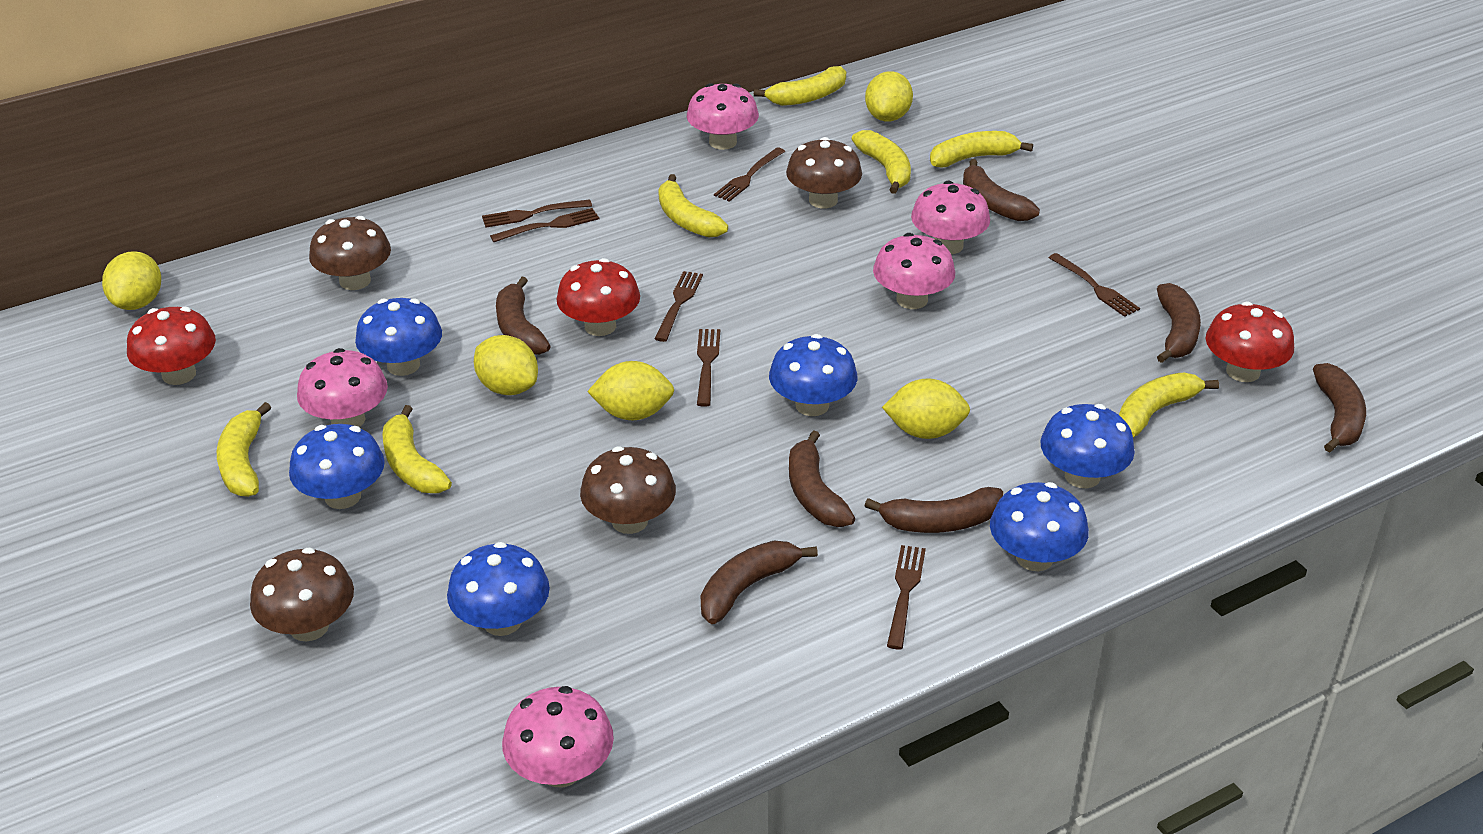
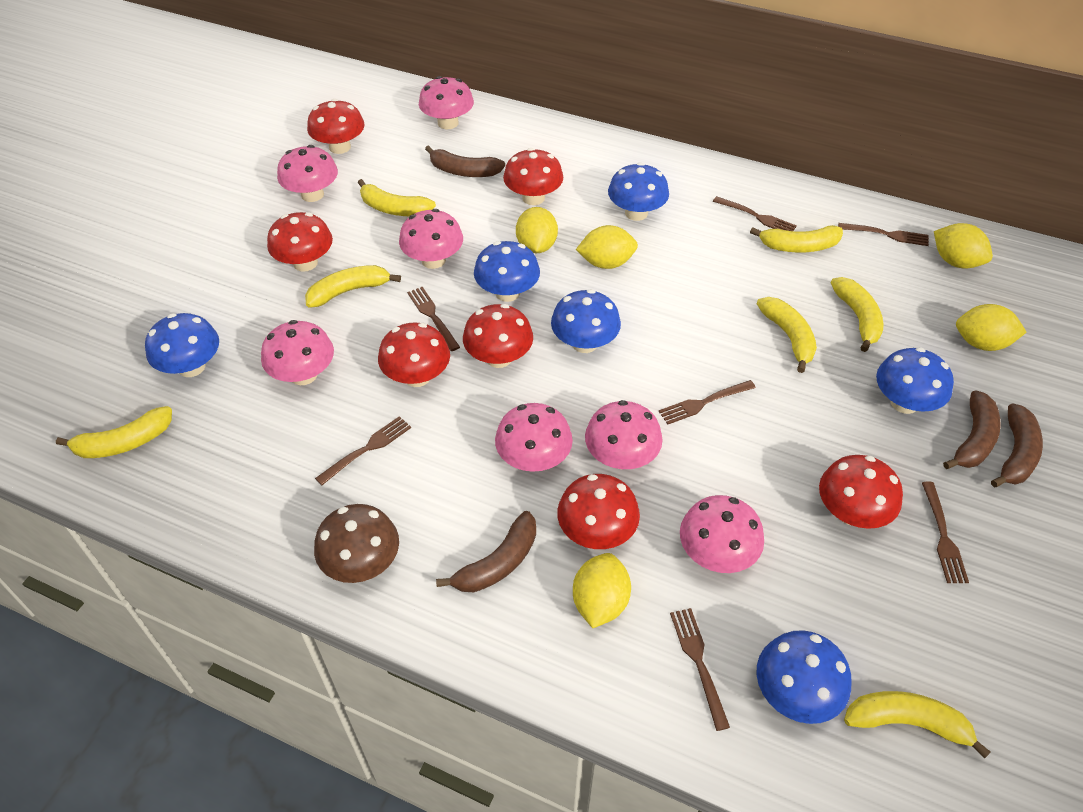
brown banana: [496,277,550,355] [701,541,818,624] [789,430,855,527] [864,487,1003,533] [963,159,1040,221] [1157,283,1201,363] [1313,363,1366,452] = 7 -> [425,145,505,177] [436,511,536,592] [943,390,1001,469] [991,403,1043,488] = 4
brown mushroom: [250,547,354,641] [309,216,391,290] [580,446,676,534] [786,137,862,208] = 4 -> [314,504,399,583] = 1
pink mushroom: [297,348,388,427] [502,686,614,787] [687,83,759,150] [873,233,955,309] [911,181,990,254] = 5 -> [261,320,334,385] [277,145,338,202] [399,209,463,269] [419,76,474,129] [495,403,573,472] [585,400,663,469] [680,495,764,573] = 7
red mushroom: [127,307,216,385] [556,258,640,336] [1206,301,1294,382] = 3 -> [267,212,333,272] [307,99,365,154] [378,322,450,387] [463,304,533,368] [503,148,563,205] [557,474,640,549] [819,455,903,529] = 7

